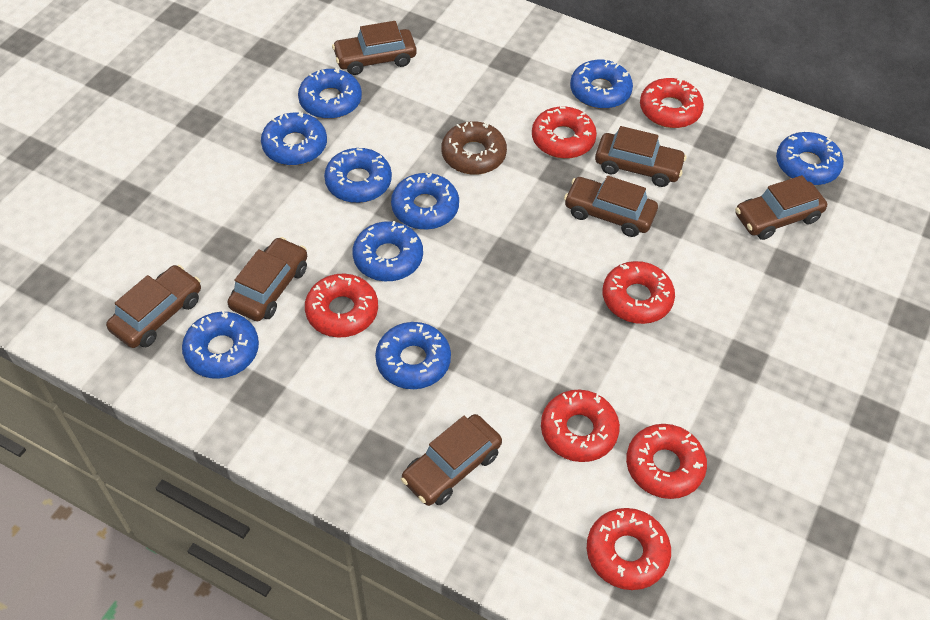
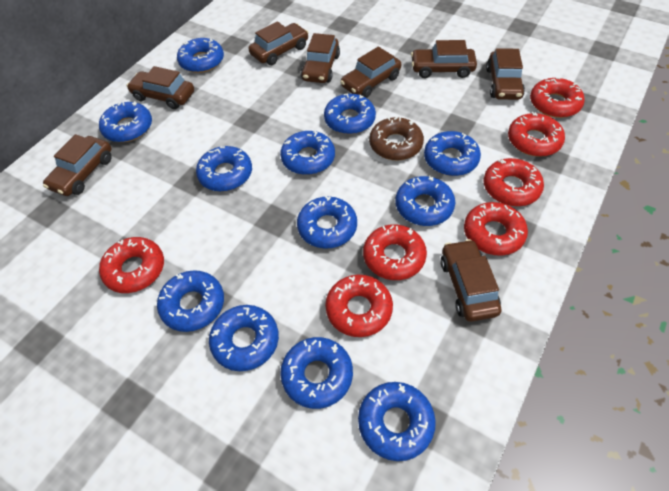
blue donut: [182,311,259,379] [261,111,327,165] [298,67,362,119] [324,148,392,203] [353,221,423,281] [375,322,451,389] [391,172,459,230] [570,59,633,109] [776,132,844,185] = 9 -> [99,101,152,142] [157,270,224,332] [177,38,224,73] [196,146,252,192] [209,305,279,371] [280,131,335,175] [280,337,353,409] [297,196,357,249] [324,94,376,134] [358,382,436,461] [395,175,455,226] [424,131,481,176] = 12
brown car: [106,265,201,348] [227,237,307,321] [332,21,417,75] [401,414,502,506] [564,176,658,237] [595,126,687,187] [735,175,827,240] = 7 -> [43,134,112,196] [127,66,194,109] [249,21,309,65] [301,33,340,83] [340,47,401,98] [411,40,477,78] [440,239,501,322] [486,48,525,100] = 8

